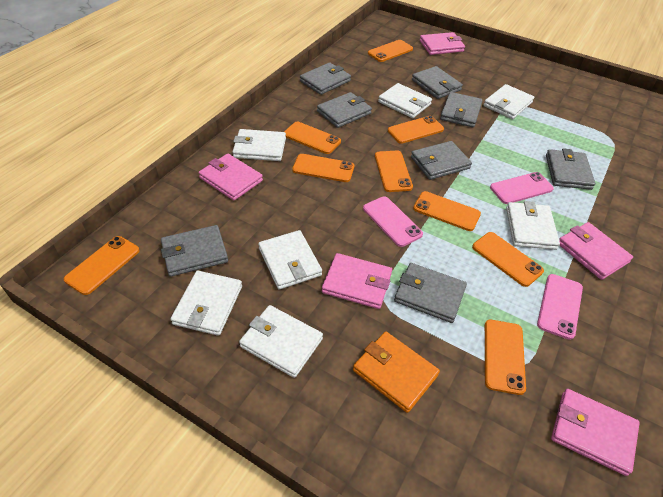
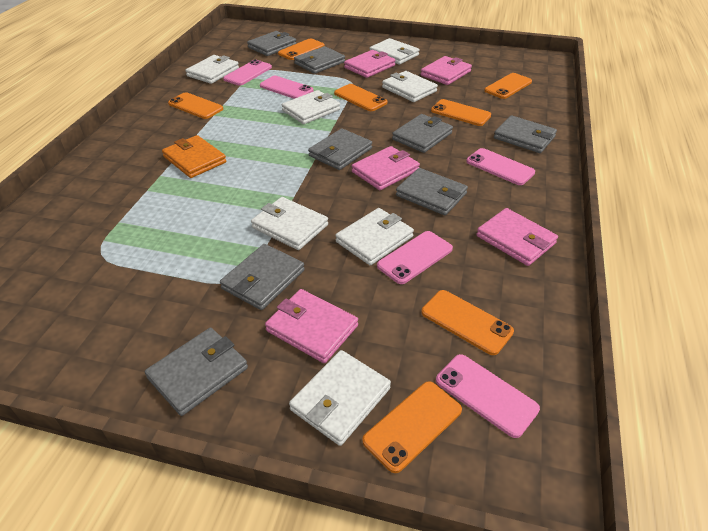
orange phone: [64,236,140,295] [284,122,341,154] [292,154,354,182] [368,40,413,62] [375,151,413,192] [388,116,444,144] [413,191,481,231] [472,232,544,287] [485,320,526,395] = 9 -> [168,92,223,119] [278,39,325,60] [334,84,387,111] [362,381,462,473] [421,290,514,355] [431,99,491,126] [484,73,532,99] = 7
pink phone: [363,196,423,247] [490,172,554,204] [537,274,583,340] = 3 -> [223,60,272,86] [260,76,313,99] [377,231,453,284] [436,354,540,438] [466,148,535,185] = 5

